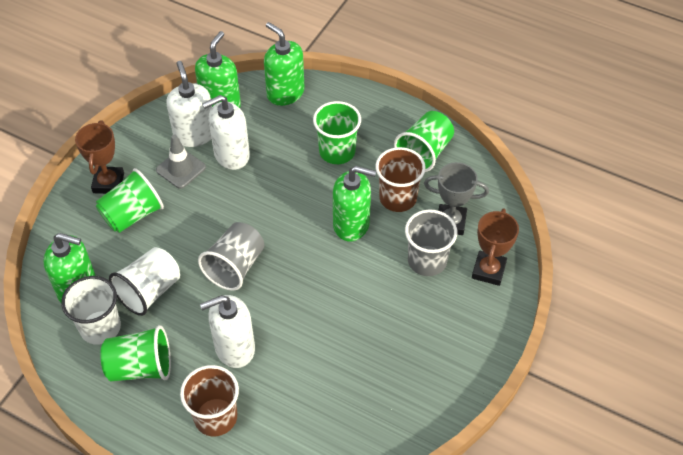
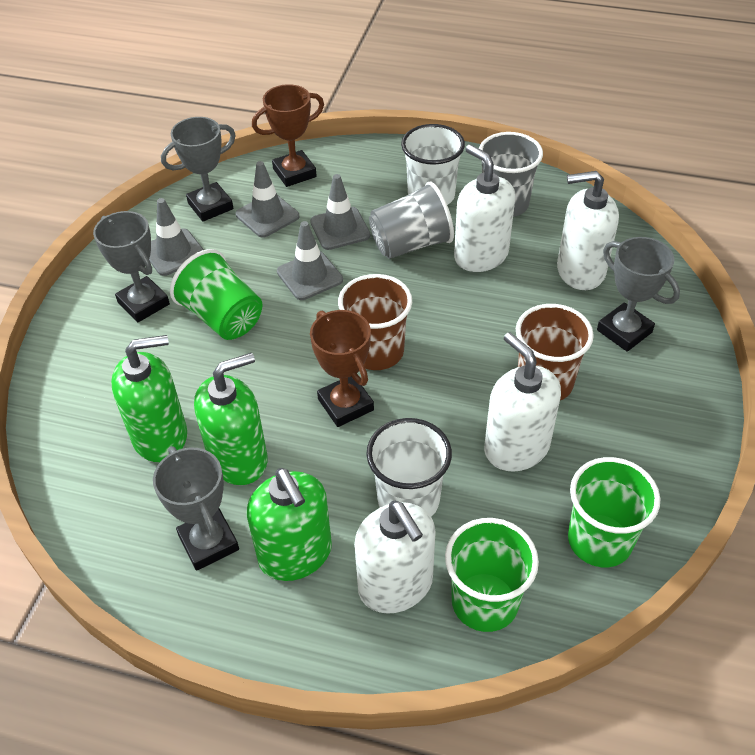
green cup: [96,168,164,233] [100,325,171,381] [313,101,361,164] [394,111,454,172] = 4 -> [170,249,262,340] [445,518,539,632] [568,457,660,567] = 3
green soap dispenser: [43,233,96,303] [195,31,241,108] [264,22,305,106] [333,166,376,242] = 4 -> [111,335,187,462] [194,353,268,485] [247,468,332,581] = 3
grey traffic cone: [156,135,206,189] = 1 -> [149,198,204,276] [236,161,299,238] [277,221,343,300] [310,174,371,250] = 4
grey trophy: [424,162,489,235] = 1 -> [93,211,170,322] [153,446,239,571] [161,117,236,222] [597,237,680,352] = 4
white soap dispenser: [166,61,212,147] [200,295,255,368] [202,95,250,170] = 3 -> [354,501,436,614] [454,144,515,272] [484,332,561,472] [557,171,619,290] = 4

